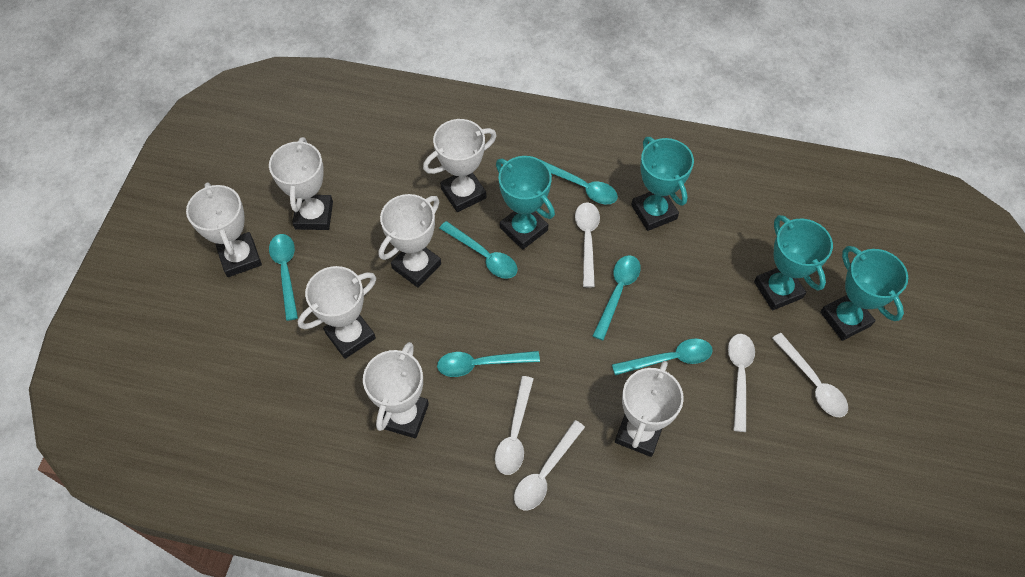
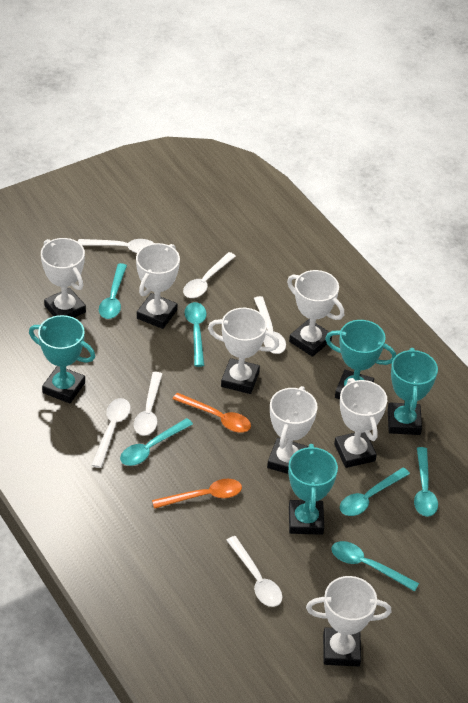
orange spoon: none = 0 -> [152,479,242,509] [173,393,251,433] = 2
white spoon: [495,376,533,475] [514,420,585,510] [575,202,600,288] [728,334,755,432] [772,333,848,417] = 5 -> [78,239,154,253] [92,398,131,468] [134,372,162,435] [183,252,236,298] [226,536,282,607] [254,296,286,354] = 6

